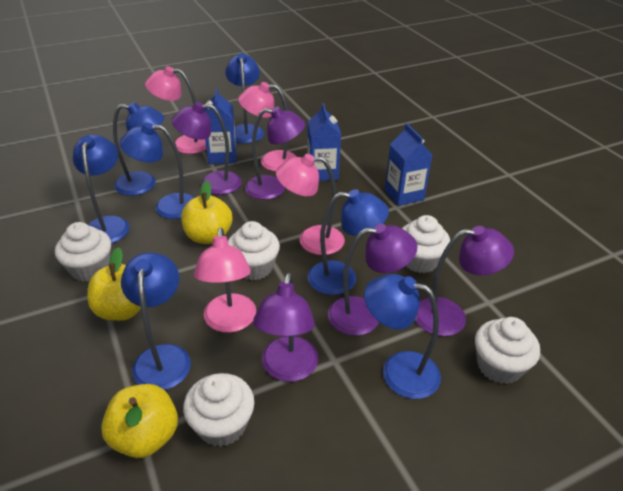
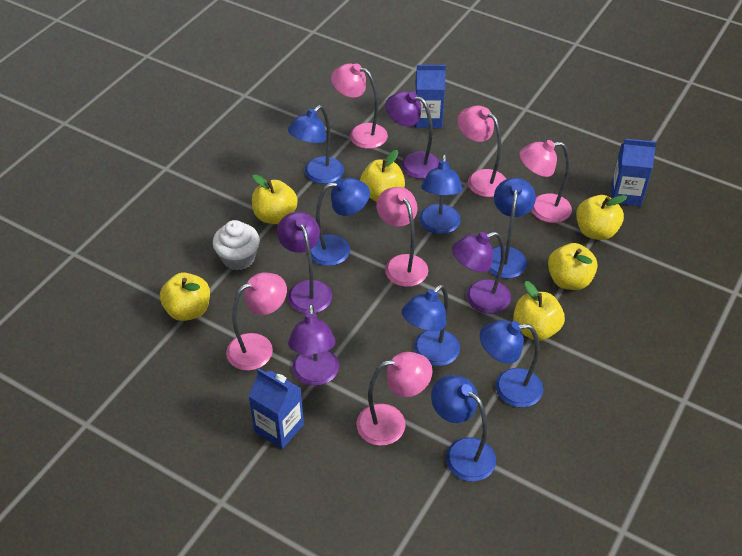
pink lamp: [145,66,206,154] [194,228,256,333] [238,82,297,172] [276,154,345,255] = 4 -> [226,273,287,371] [331,64,388,149] [356,352,433,446] [376,187,428,287] [458,106,506,197] [519,140,572,223] = 6
purple lamp: [172,102,242,195] [245,106,305,200] [253,272,318,382] [328,224,417,336] [415,226,514,336] = 5 -> [277,212,332,314] [288,304,339,386] [385,91,439,179] [452,232,511,314] = 4
white cupcake: [55,222,111,282] [183,373,254,447] [228,221,280,280] [402,215,450,273] [475,317,540,384] = 5 -> [213,220,260,270] = 1
yellow apple: [87,247,141,321] [101,384,178,458] [181,181,232,244] = 3 -> [160,272,210,321] [252,174,298,224] [360,150,405,202] [513,281,565,341] [548,243,598,290] [576,195,627,240] = 6

